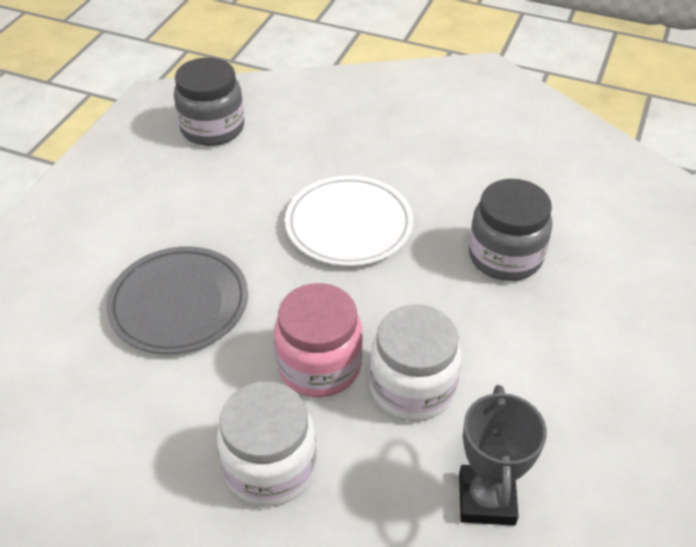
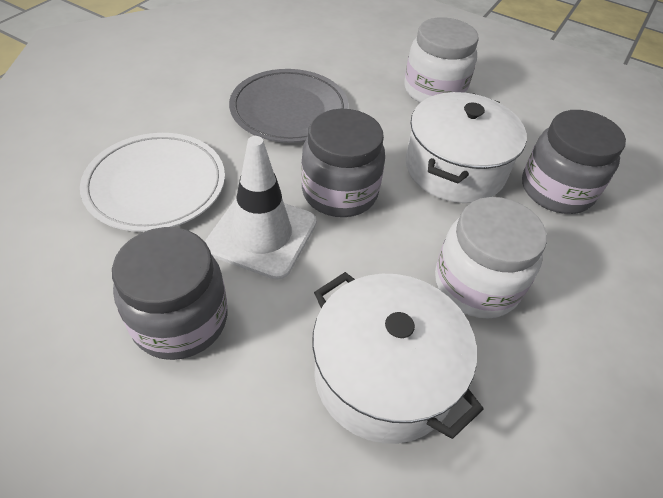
grey jar: [174,57,244,146] [469,179,552,281] = 2 -> [112,227,228,360] [301,109,385,217] [522,110,626,214] = 3
grey trophy: [459,385,547,526] = 1 -> none = 0
pink jar: [274,283,363,397] = 1 -> none = 0
white pot: none = 0 -> [312,272,484,444] [405,92,527,203] = 2
white traffic cone: none = 0 -> [205,136,317,280] = 1

